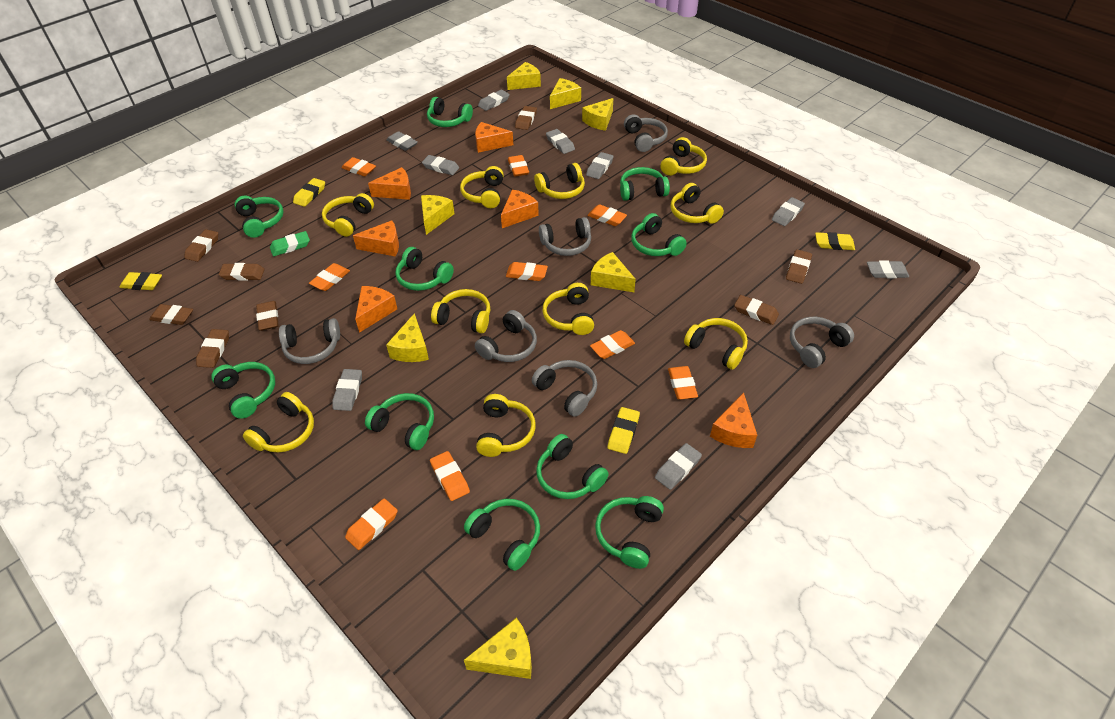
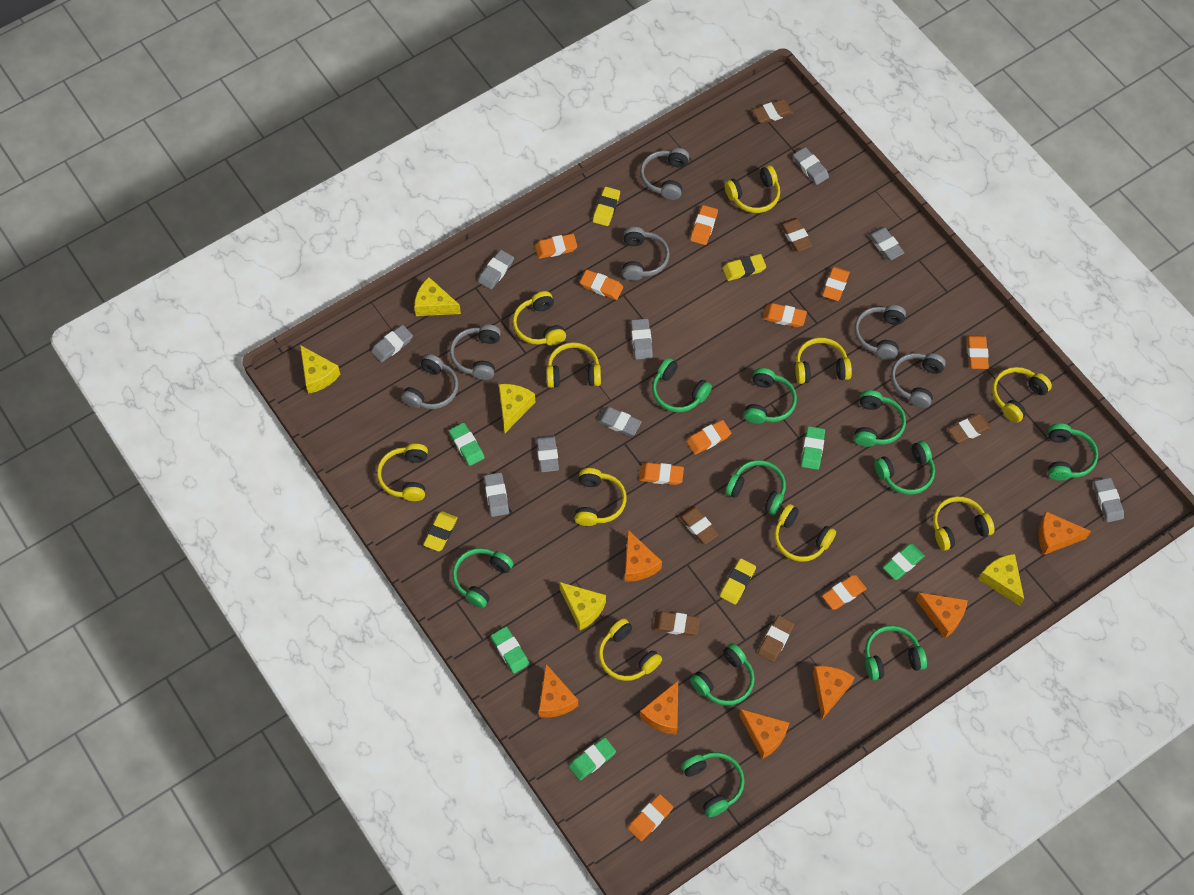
brown eraser: [149,304,193,325] [184,229,218,262] [196,329,229,368] [219,263,265,281] [256,301,279,331] [515,106,537,130] [734,295,779,325] [786,249,812,284] = 8 -> [653,611,700,636] [678,506,719,544] [753,99,793,124] [758,615,794,662] [780,218,813,251] [948,414,992,444] = 6
green eraser: [270,231,310,256] = 1 -> [449,423,485,466] [491,627,529,673] [569,737,616,780] [801,426,825,470] [883,543,925,580] = 5
orange cheese: [353,220,399,257] [355,286,397,333] [368,167,411,200] [475,122,513,153] [501,190,539,228] [710,393,757,448] = 6 -> [539,664,578,718] [625,530,662,582] [640,681,678,735] [739,709,790,759] [813,666,855,719] [916,593,968,638] [1038,511,1091,555] = 7
orange eraser: [309,263,350,291] [342,157,376,176] [345,498,398,550] [430,451,470,501] [506,262,548,281] [508,155,529,177] [587,204,627,226] [590,330,635,359] [668,366,698,399] = 9 -> [535,234,577,259] [580,270,623,300] [628,794,673,841] [639,463,684,485] [686,420,731,455] [690,205,718,245] [763,303,807,327] [822,267,850,301] [822,575,867,610] [967,335,989,369] = 10
yellow cheese: [386,313,429,362] [421,195,455,235] [464,617,532,679] [507,62,541,90] [550,78,581,109] [582,98,613,131] [591,252,636,292] = 7 -> [300,345,341,394] [414,277,461,316] [499,384,535,433] [559,582,606,630] [978,554,1024,606] = 5

